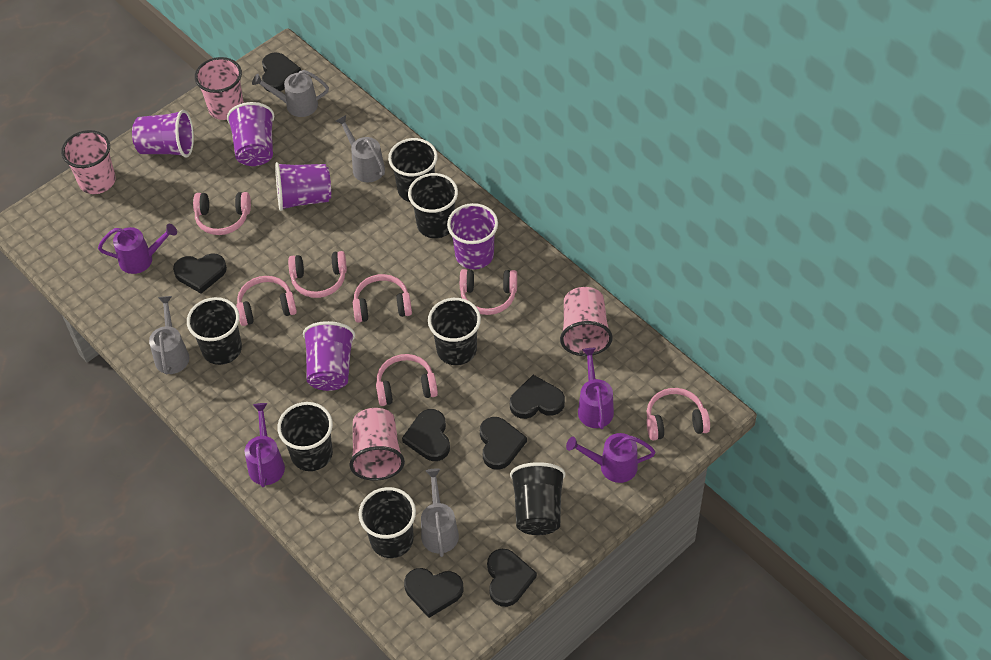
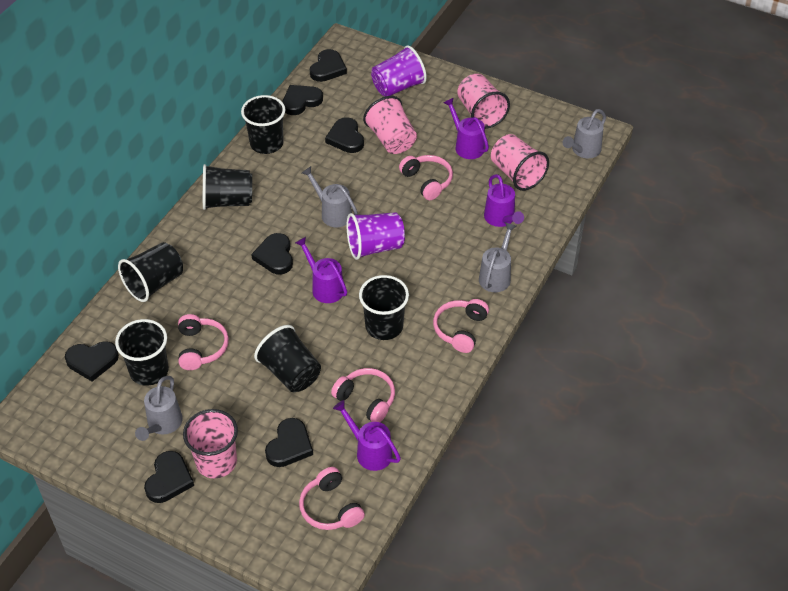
black cup: [187,297,242,365] [277,402,333,471] [358,487,416,558] [388,138,438,202] [408,173,458,238] [428,298,481,365] [510,462,565,535] = 7 -> [115,319,169,386] [118,242,183,302] [203,164,252,210] [241,95,285,154] [254,325,321,392] [359,275,409,340] = 6
pink headphones: [193,192,251,235] [236,276,297,326] [288,251,347,298] [353,274,412,323] [376,354,438,406] [460,269,517,315] [647,388,710,440] = 7 -> [178,314,229,370] [299,467,365,530] [331,368,395,422] [399,155,453,200] [433,299,489,353] = 5
purple cup: [132,110,194,158] [227,102,274,166] [275,162,331,211] [303,321,355,391] [447,203,498,269] = 5 -> [347,212,405,260] [371,45,427,96] = 2

